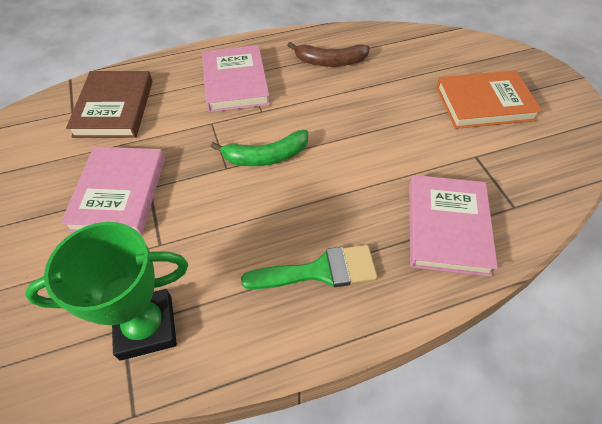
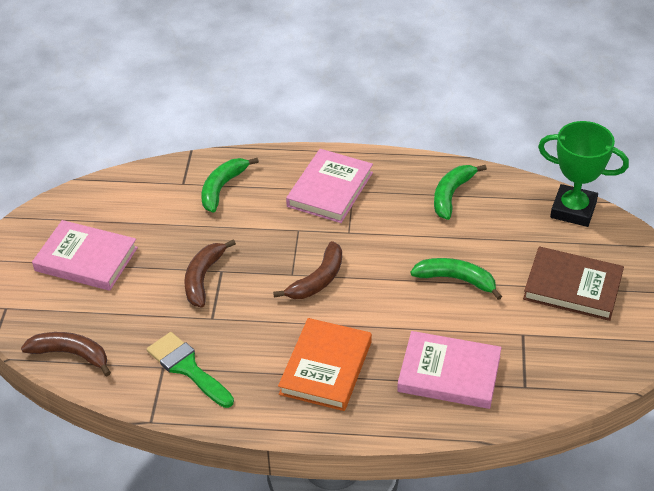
brown banana: [287,42,370,67] = 1 -> [21,332,111,376] [184,239,236,308] [273,241,342,299] = 3
green banana: [211,130,308,166] = 1 -> [201,158,259,213] [410,258,502,300] [434,165,487,220] = 3

